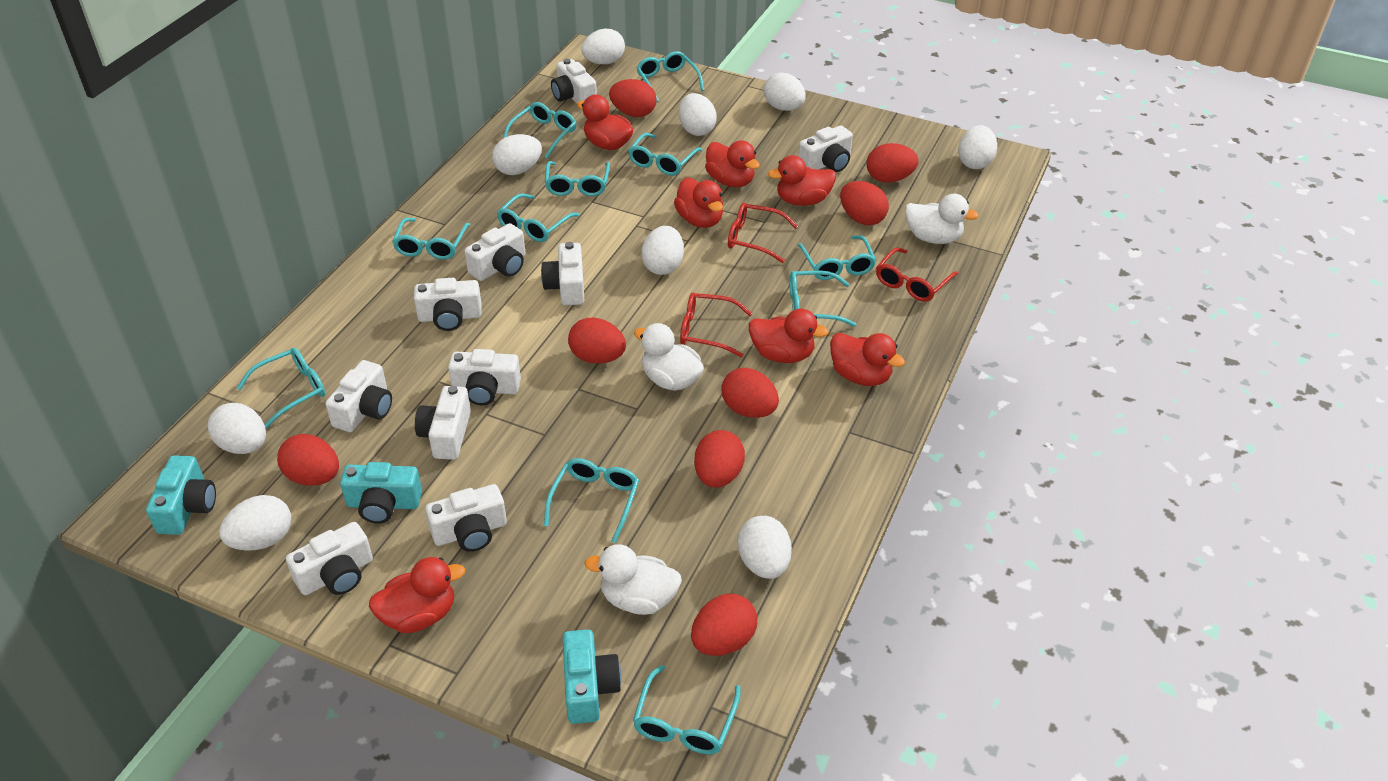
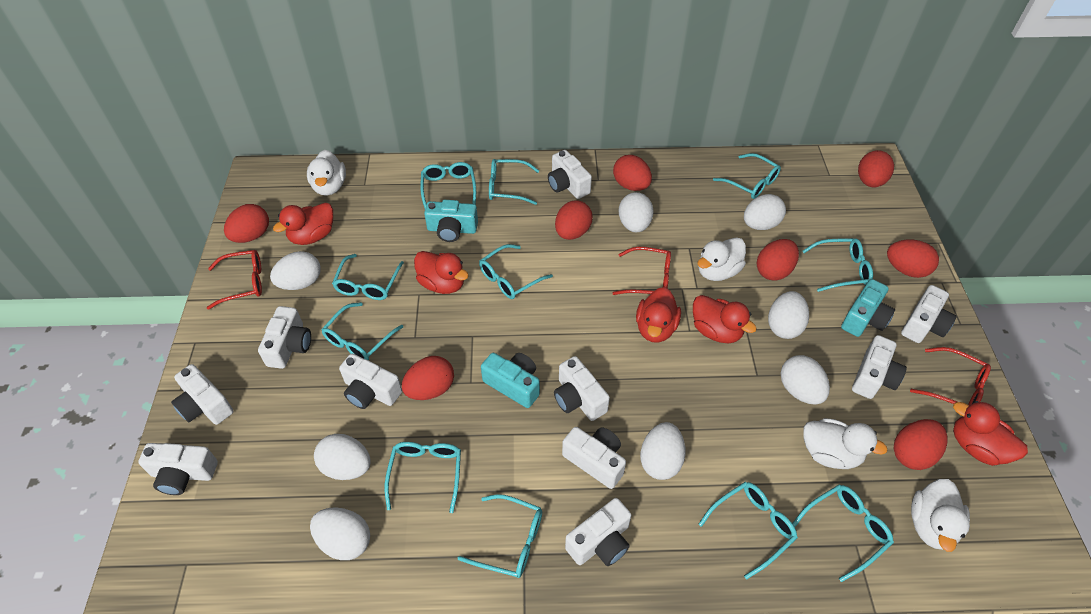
red duck: [369,557,465,633] [577,94,634,150] [674,178,723,228] [705,140,760,187] [749,309,829,363] [768,155,836,206] [830,333,905,386] = 7 -> [273,203,333,245] [414,251,469,294] [636,287,681,343] [693,295,757,343] [953,401,1028,466] = 5
white duck: [584,544,682,615] [634,323,704,391] [905,194,979,244] = 3 -> [307,150,346,196] [698,237,746,281] [804,418,888,469] [911,479,970,552] = 4
white egg: [208,403,266,454] [219,495,291,551] [492,134,542,175] [581,29,625,64] [641,226,684,275] [679,93,717,136] [738,516,792,579] [764,72,806,111] [958,125,997,169] = 9 -> [270,251,321,290] [310,507,370,560] [314,434,371,480] [619,192,654,233] [640,422,685,480] [744,194,786,230] [768,291,809,339] [781,355,830,405] = 8

